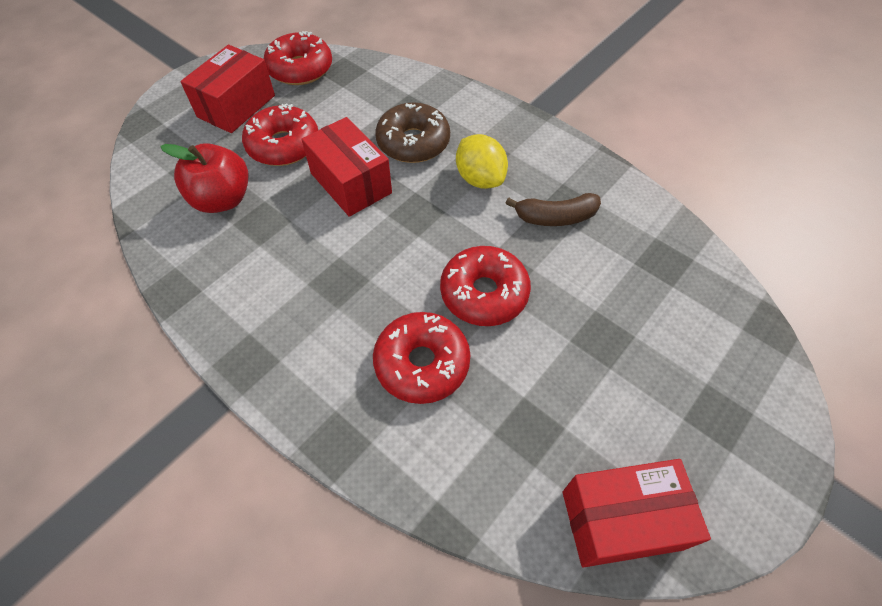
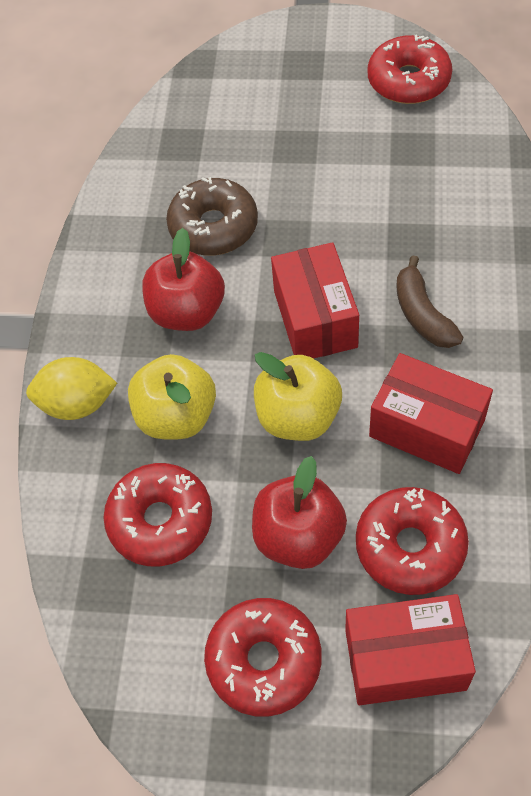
red apple: [160,143,249,213] = 1 -> [142,228,225,331] [252,456,347,569] = 2
yellow apple: none = 0 -> [128,354,216,439] [254,352,342,441] = 2

